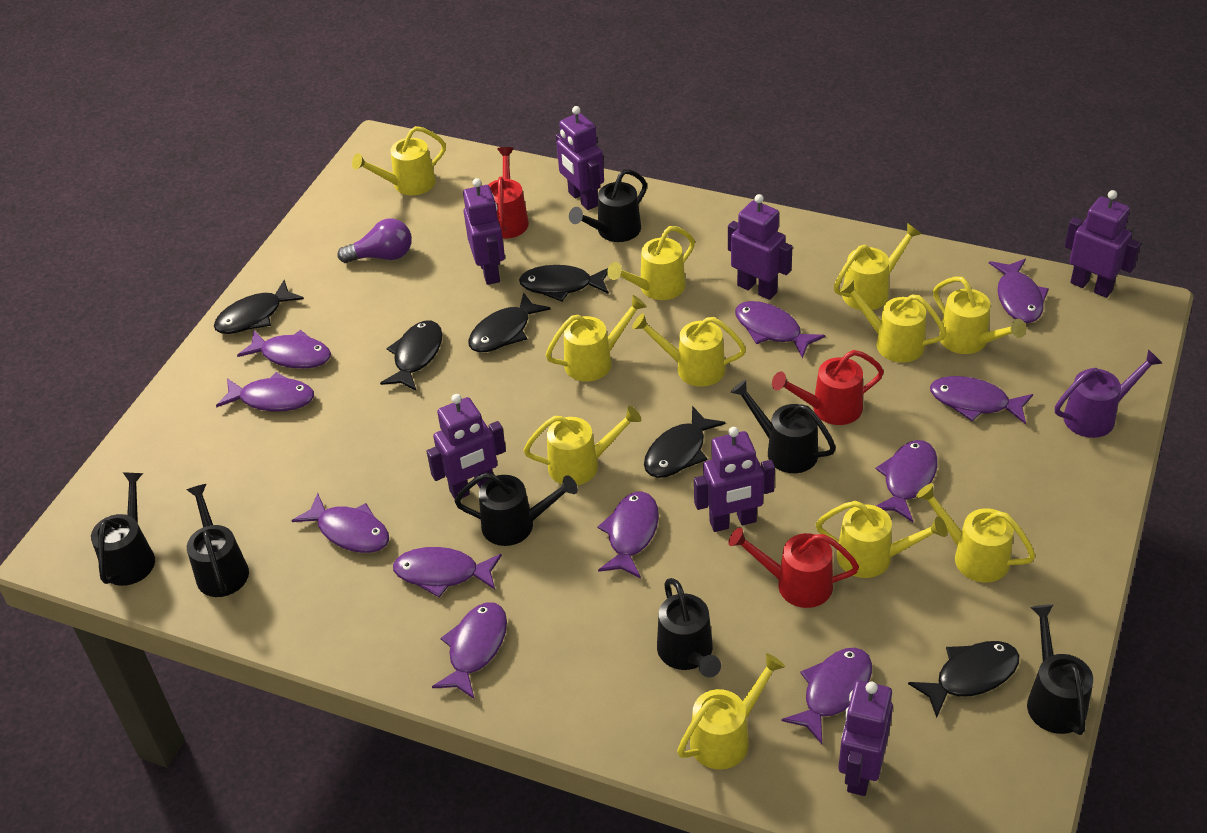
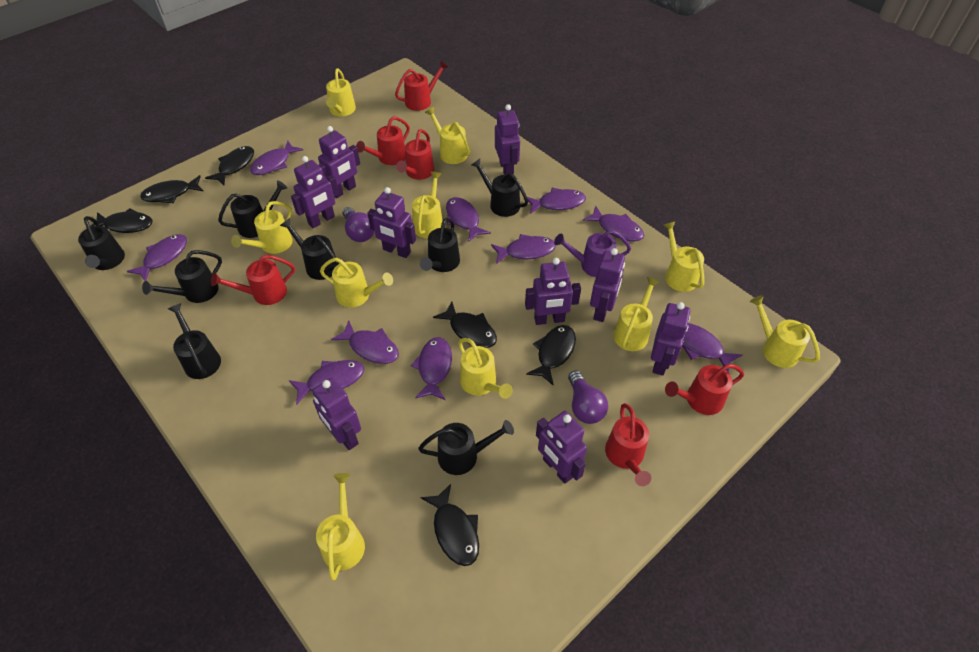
black watering can: [91,472,155,586] [186,484,249,597] [454,473,578,546] [569,169,647,242] [657,578,721,678] [731,380,836,473] [1027,604,1093,735] = 7 -> [78,216,125,270] [142,250,222,303] [168,303,221,379] [218,181,287,238] [280,218,339,280] [418,420,514,475] [420,218,460,272] [471,159,528,217] = 8
purple fish: [216,372,314,411] [237,330,331,369] [291,493,389,553] [393,547,502,598] [432,603,507,699] [597,491,659,578] [735,301,825,358] [781,648,872,744] [875,440,938,522] [930,376,1033,424] [989,259,1049,323] = 11 -> [126,234,187,281] [250,141,303,175] [289,360,364,405] [331,321,399,364] [411,337,452,400] [446,197,491,242] [491,234,556,264] [527,188,586,214] [583,206,644,241] [682,323,743,372] = 10
purple light bulb: [338,219,412,263] = 1 -> [342,207,375,242] [568,370,608,424] = 2
purple robot: [427,394,506,499] [463,178,505,285] [556,106,604,210] [694,427,775,532] [728,194,793,300] [838,680,893,796] [1065,190,1141,298] = 7 -> [291,156,339,228] [312,378,361,450] [318,126,360,198] [367,187,416,258] [495,104,520,175] [525,258,581,325] [536,411,587,484] [590,248,625,322] [651,302,690,375] = 9
red watering can: [488,147,529,239] [728,527,859,608] [772,350,884,425] = 3 -> [211,255,295,305] [356,116,410,165] [395,60,448,111] [396,129,434,180] [605,403,651,486] [665,364,744,415] = 6
yellow watering can: [352,126,446,195] [524,406,642,485] [546,295,647,382] [607,226,695,300] [632,313,746,387] [677,653,785,769] [816,501,947,578] [834,223,922,310] [839,279,946,363] [916,483,1036,582] [933,276,1026,354] = 11 -> [231,201,292,254] [316,473,365,580] [320,258,393,307] [326,68,356,116] [412,172,443,238] [425,107,470,164] [458,338,513,399] [613,277,660,351] [663,221,704,292] [750,295,820,368] = 10

